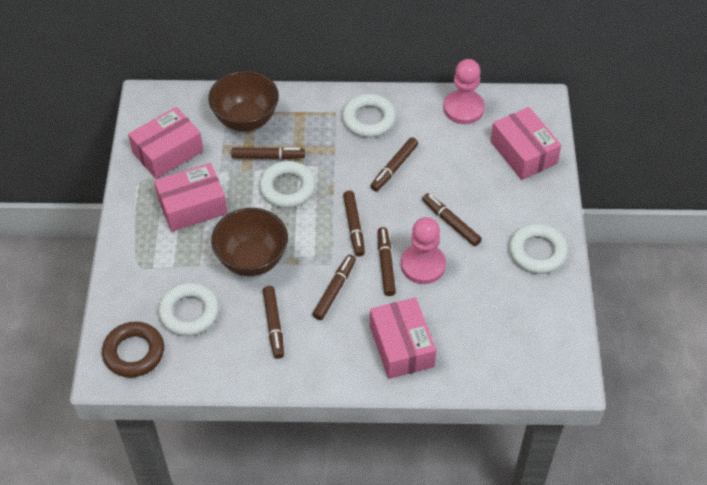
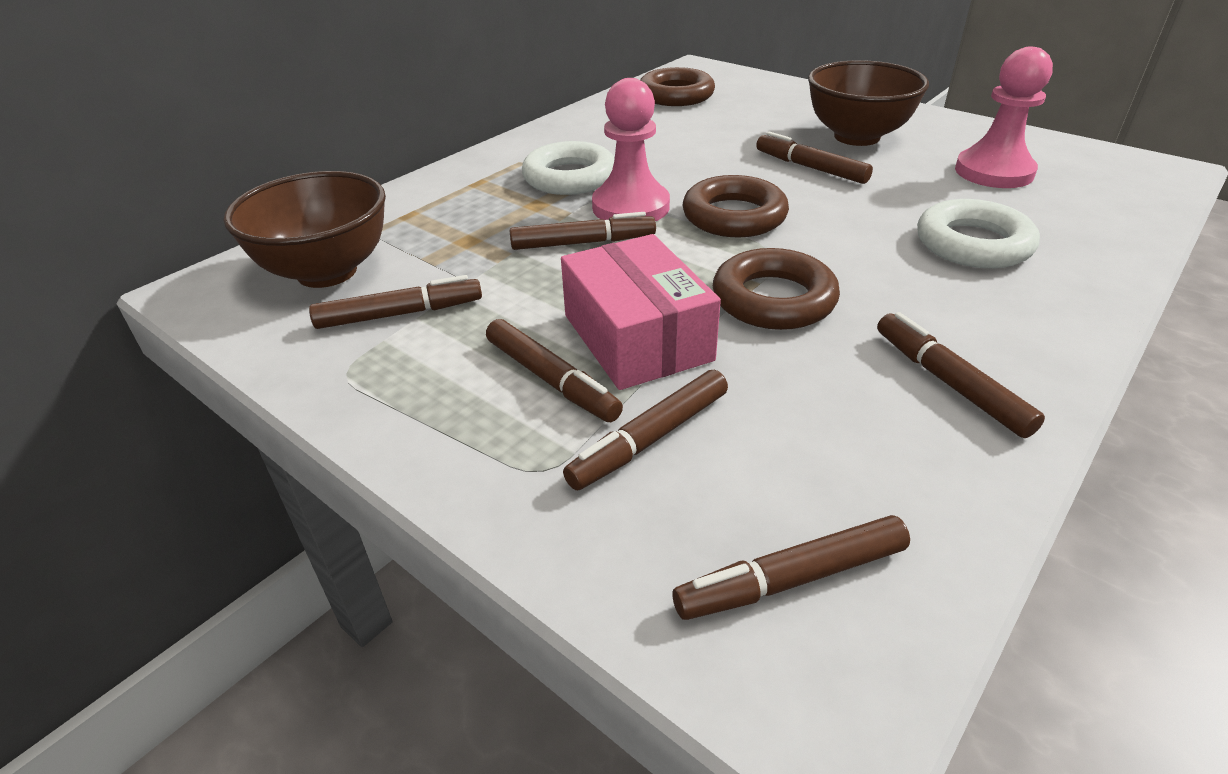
brown ring: [102,322,164,377] = 1 -> [640,67,715,106] [683,175,789,238] [713,248,840,330] = 3
pink box: [128,107,203,179] [154,163,227,232] [370,297,436,379] [490,107,561,180] = 4 -> [561,234,721,390] = 1
white ring: [158,282,219,336] [259,161,316,208] [342,94,396,138] [509,223,568,274] = 4 -> [522,141,615,195] [917,199,1040,268] = 2

